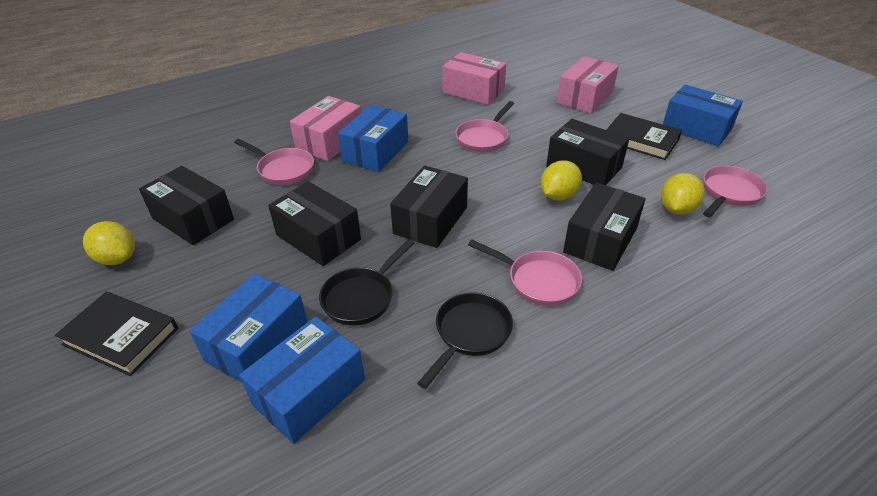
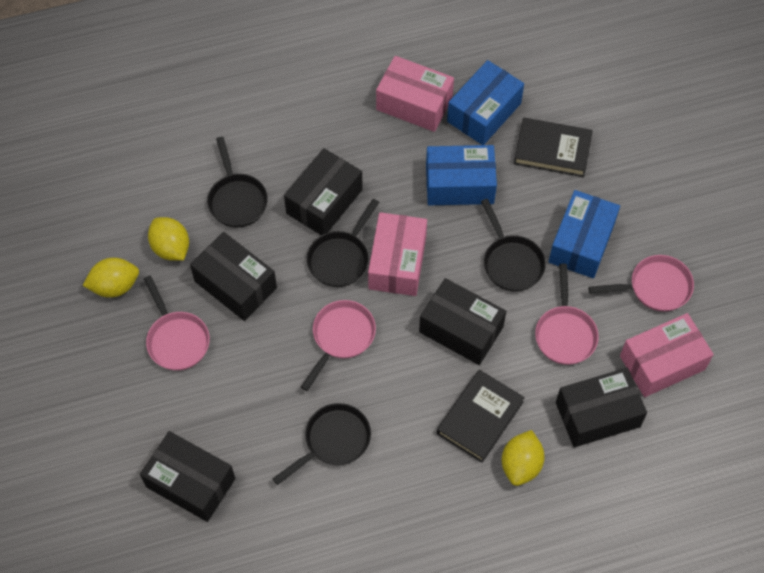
black pan: [319,239,414,326] [417,292,513,389] = 2 -> [207,137,268,228] [273,403,371,485] [307,199,379,287] [481,199,546,292] = 4
blue box: [190,273,307,382] [239,316,365,444] [338,105,408,172] [663,85,743,146] = 4 -> [426,145,497,205] [447,60,524,145] [549,190,620,278] = 3

